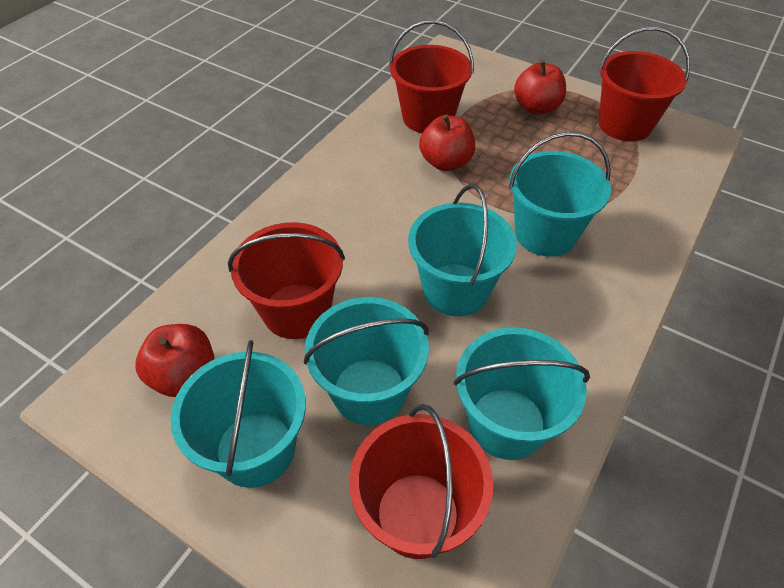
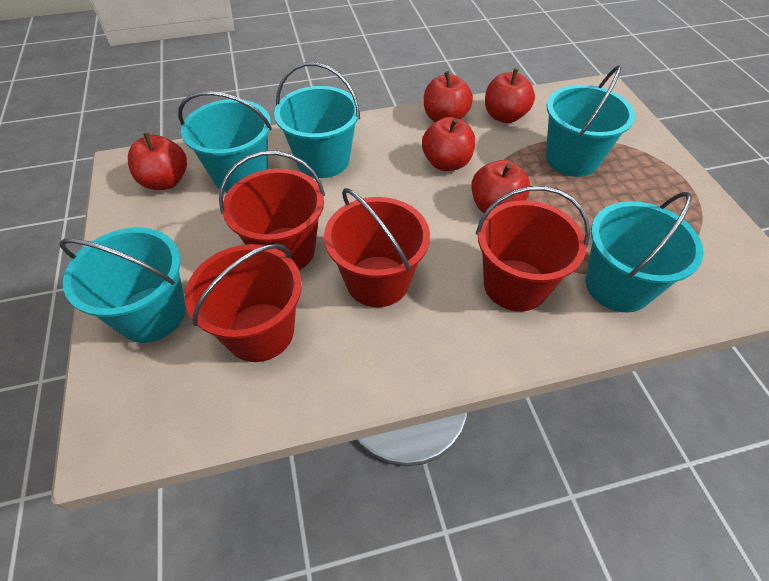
red apple: [135,324,214,397] [419,115,475,171] [514,60,566,115] = 3 -> [128,133,187,190] [422,117,475,171] [424,71,473,122] [471,160,530,213] [485,69,535,123] = 5

